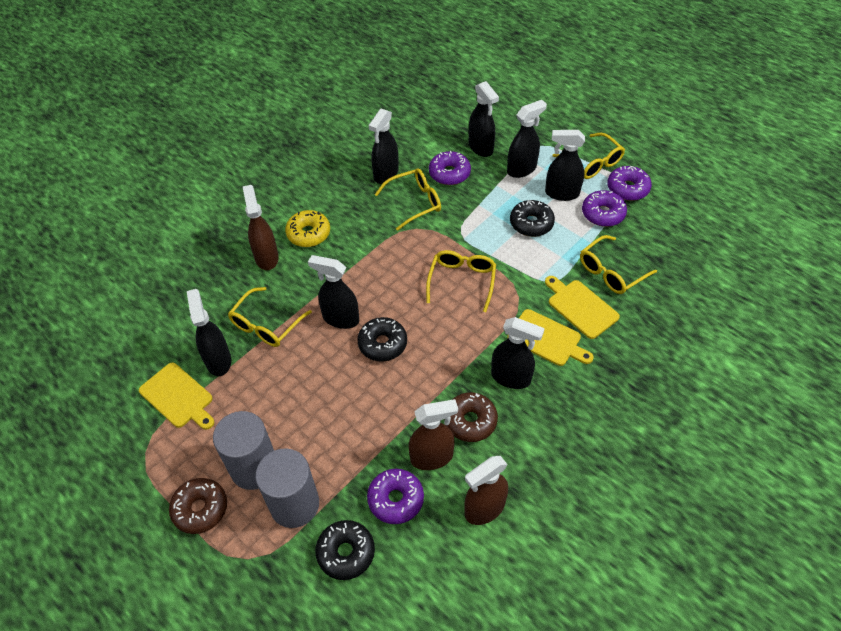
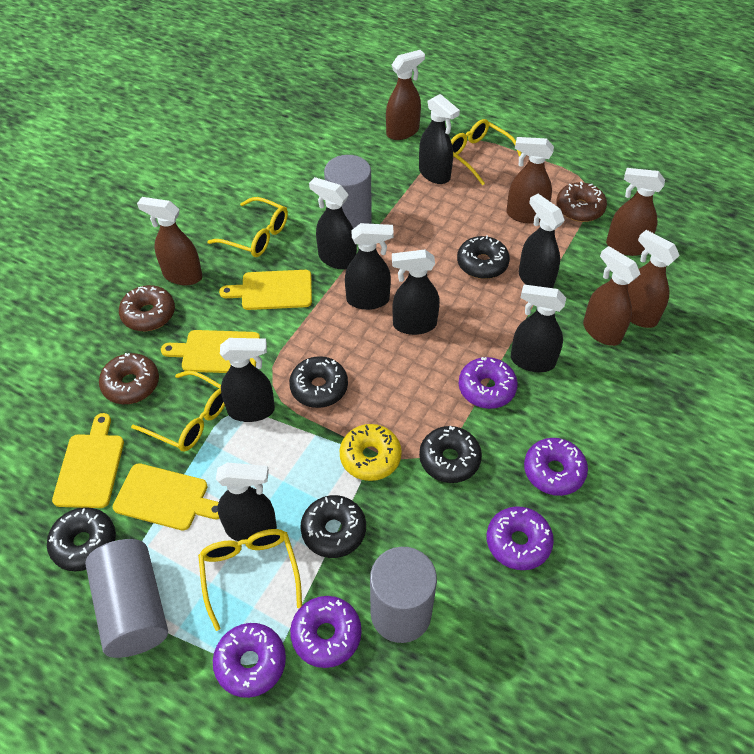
black donut: [315,520,375,580] [357,317,407,362] [510,200,555,237] = 3 -> [47,507,116,571] [289,356,348,408] [300,495,366,558] [419,426,482,483] [457,235,510,279] = 5
black spray bottle: [187,289,231,376] [308,255,359,329] [369,109,399,184] [469,81,499,157] [491,317,545,389] [507,100,547,178] [545,130,585,201] = 7 -> [216,463,277,541] [220,338,275,422] [309,177,357,270] [345,223,394,310] [392,250,440,335] [419,94,460,184] [511,285,566,372] [519,194,565,288] = 8
brown donut: [169,478,227,534] [446,392,498,442] = 2 -> [99,353,159,404] [119,285,175,331] [556,182,607,222] = 3
brown spray bottle: [243,185,279,270] [409,399,458,470] [464,456,508,525] = 3 -> [137,197,202,285] [386,50,425,140] [506,137,554,224] [583,246,640,346] [606,168,665,256] [628,230,680,328] = 6
grey cylinder: [213,411,274,490] [255,448,319,528] = 2 -> [85,539,168,658] [324,155,372,229] [370,547,437,643] = 3
purple donut: [367,469,424,524] [429,151,471,185] [582,190,627,227] [607,166,652,201] = 4 -> [213,623,286,698] [290,596,362,668] [459,357,518,409] [487,506,554,570] [524,438,588,496] = 5
yellow cutting board: [139,362,214,430] [507,309,594,366] [545,276,620,339] = 3 -> [52,413,124,508] [113,463,220,531] [161,330,260,373] [219,270,312,310] = 4
yellow glasses: [228,287,312,347] [375,169,441,231] [426,250,496,312] [553,133,625,179] [580,235,657,294] = 5 -> [131,371,225,452] [198,529,302,631] [207,197,288,257] [451,119,522,185] = 4

